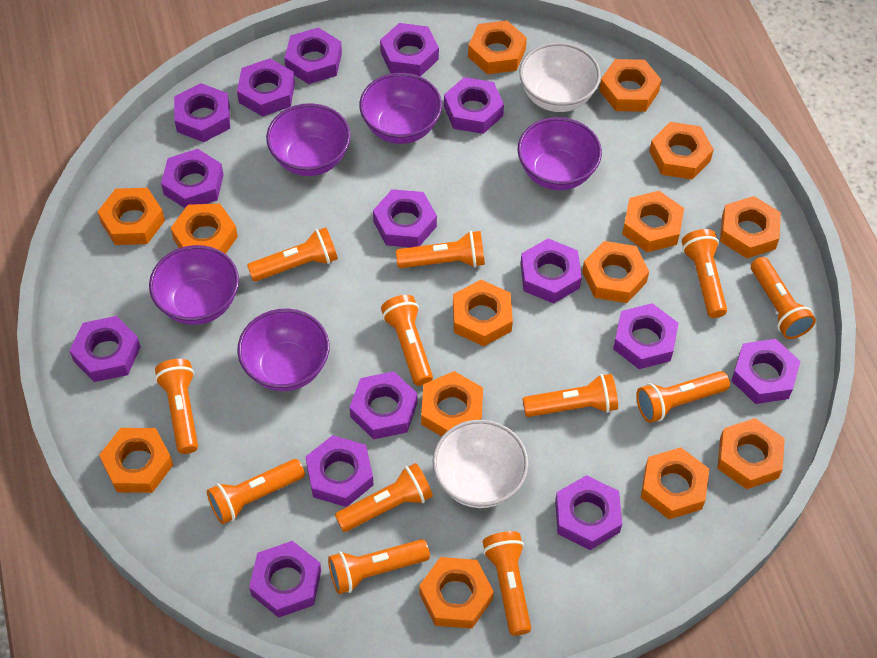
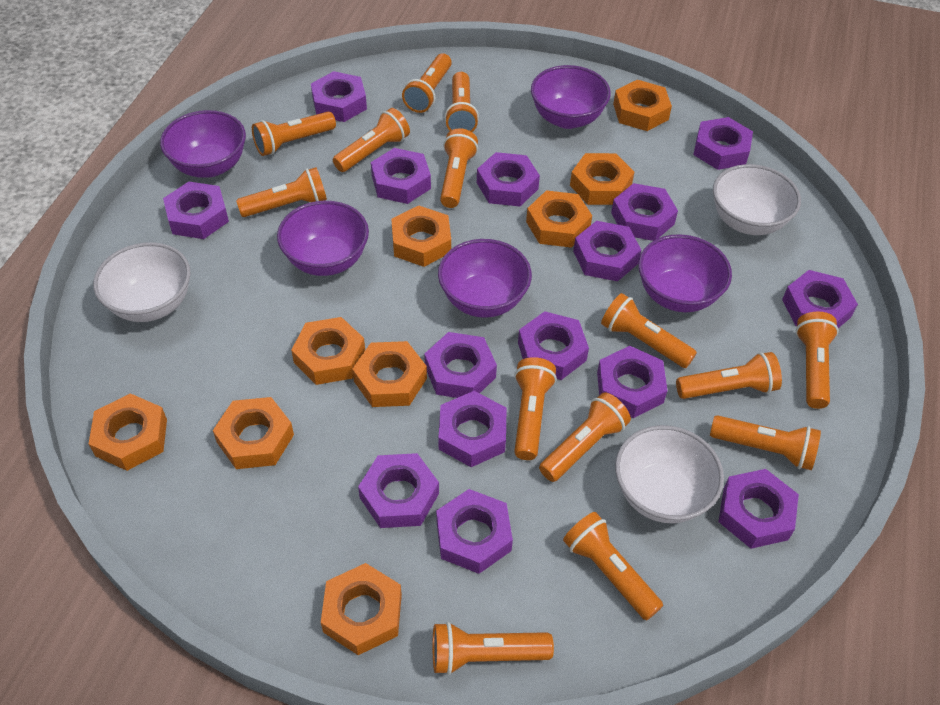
orange flashlight: [155,359,198,454] [207,459,305,524] [247,227,338,282] [328,539,430,594] [335,463,433,532] [381,295,433,386] [396,231,485,268] [483,531,531,636] [523,374,618,417] [636,371,730,423] [682,229,727,318] [751,257,816,339] = 12 -> [236,167,327,217] [252,112,336,156] [333,108,410,172] [402,53,452,113] [432,622,554,675] [440,128,478,208] [445,72,479,132] [514,357,557,460] [539,392,631,482] [563,512,663,620] [601,293,697,368] [676,352,782,399] [710,415,821,470] [796,312,839,409] = 14
orange nut: [97,188,165,245] [99,428,173,493] [171,204,238,254] [419,557,494,629] [421,371,483,436] [453,280,513,346] [468,21,527,74] [582,241,649,303] [599,59,662,112] [622,191,684,252] [641,447,709,519] [649,122,714,180] [717,418,785,489] [720,196,781,258] = 14 -> [89,393,167,471] [213,397,294,469] [291,317,365,385] [321,563,402,655] [352,341,427,407] [391,205,451,267] [526,190,592,248] [570,153,634,205] [613,80,672,131] = 9
white bowl: [433,420,529,508] [519,43,601,112] = 2 -> [93,242,191,322] [615,425,724,523] [713,164,801,235] = 3

